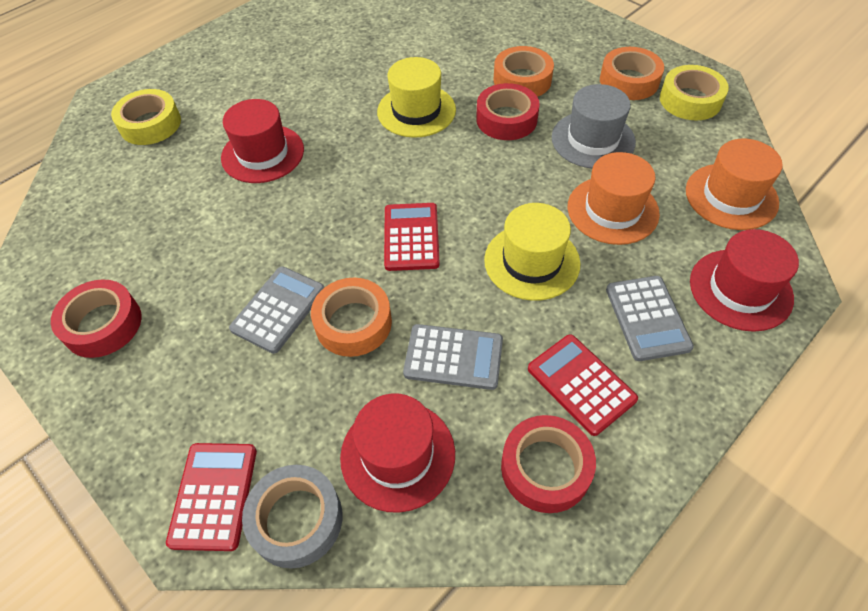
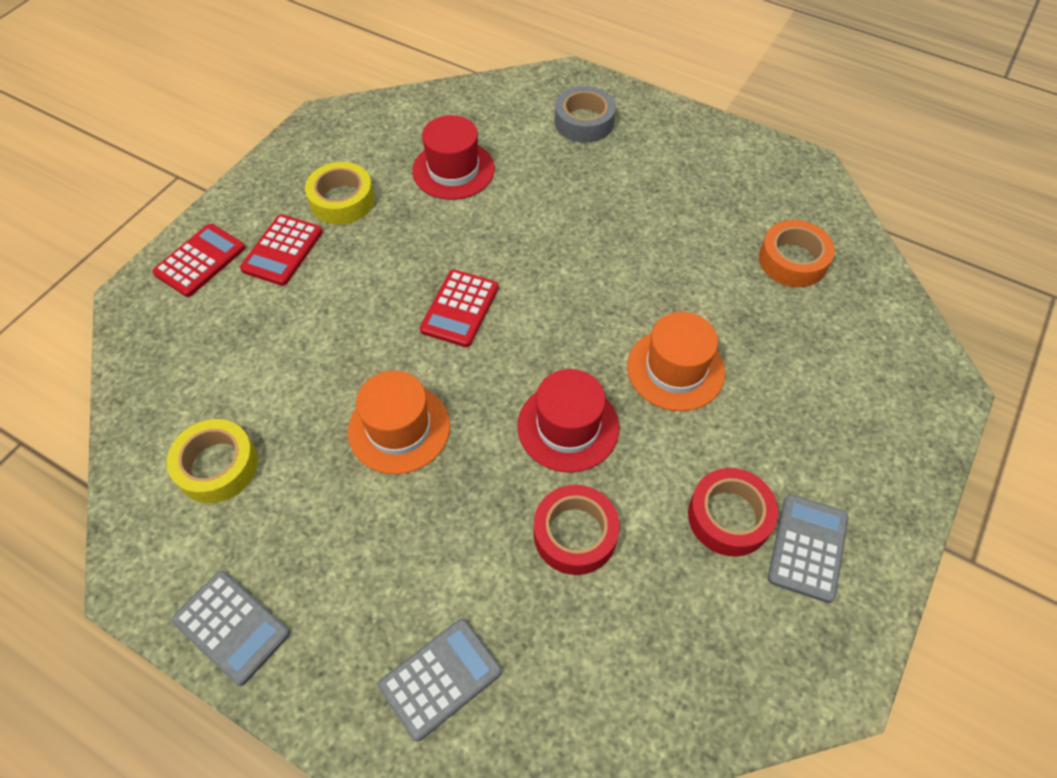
grey hat: [552,84,636,168] = 1 -> none = 0
orange tape: [311,278,392,357] [494,46,554,97] [600,47,664,100] = 3 -> [759,220,835,287] = 1
red hat: [221,99,304,183] [340,393,455,513] [690,229,799,332] = 3 -> [412,115,495,200] [517,369,619,473] = 2
red tape: [51,279,142,358] [476,83,540,140] [501,415,596,513] = 3 -> [534,485,620,575] [688,468,778,557] = 2
yellow hat: [377,57,456,138] [484,203,580,301] = 2 -> none = 0

